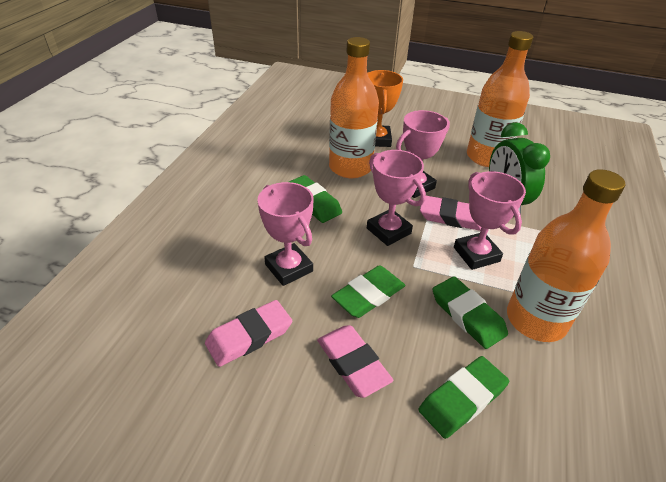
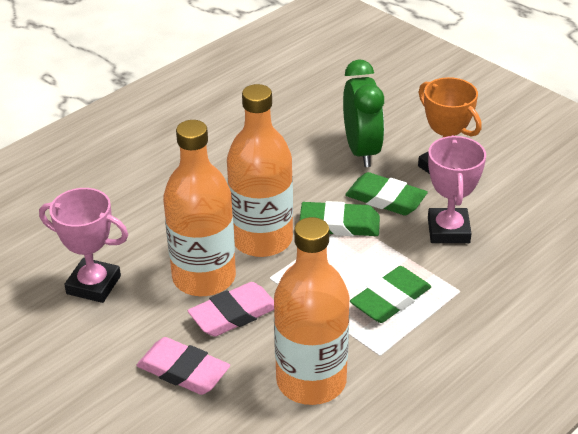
green eraser: [289,175,342,223] [331,265,405,318] [419,356,509,439] [433,276,508,349] = 4 -> [299,201,380,236] [345,172,428,215] [350,266,431,323] = 3
pink eraser: [205,300,292,367] [317,325,393,398] [420,196,481,231] = 3 -> [136,337,230,395] [188,282,274,337] = 2
pink trophy: [258,182,314,286] [367,150,426,246] [396,110,450,198] [454,171,526,270] = 4 -> [39,188,128,303] [428,135,486,243] = 2

